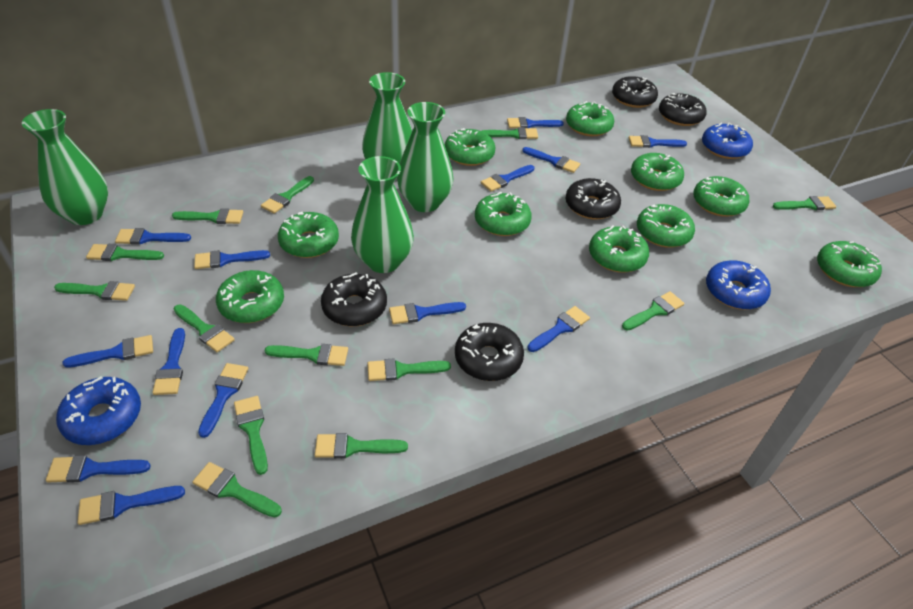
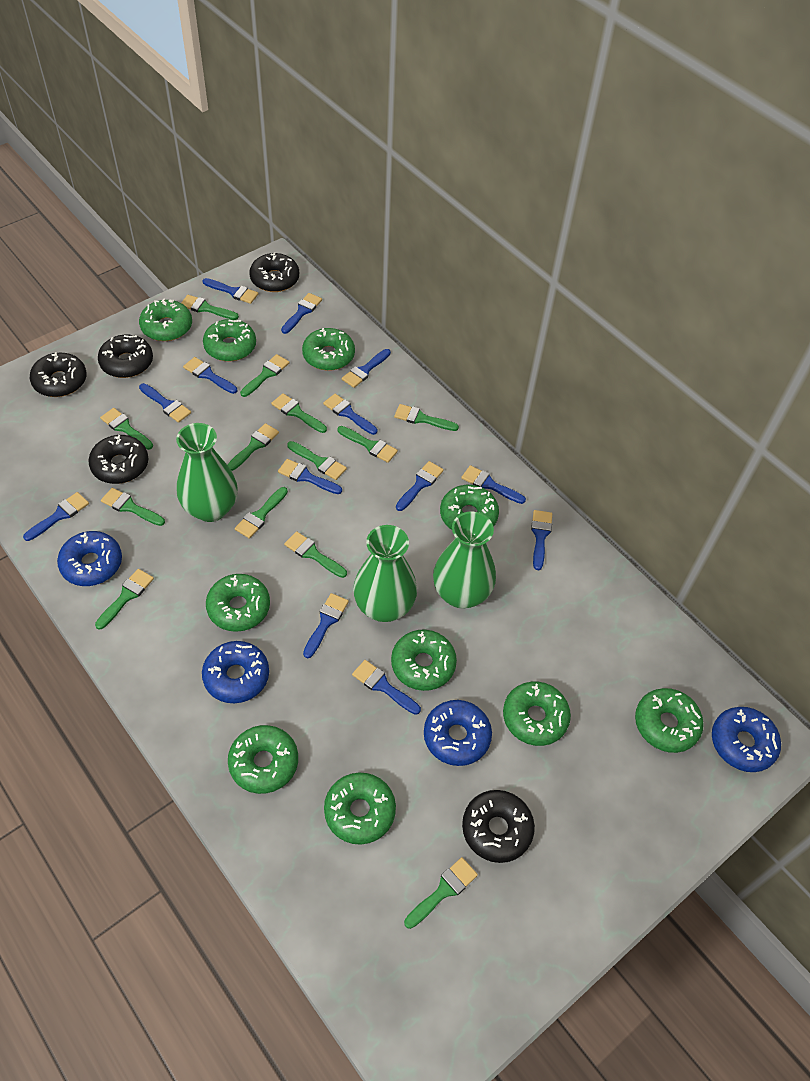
blue donut: [56,376,141,445] [702,123,753,159] [706,260,771,310] = 3 -> [57,531,122,586] [202,641,269,703] [424,700,492,766] [712,707,781,772] = 4
green vase: [22,109,108,225] [351,156,414,273] [362,72,412,179] [397,102,453,212] = 4 -> [176,423,238,522] [353,525,417,622] [433,511,496,609] = 3

